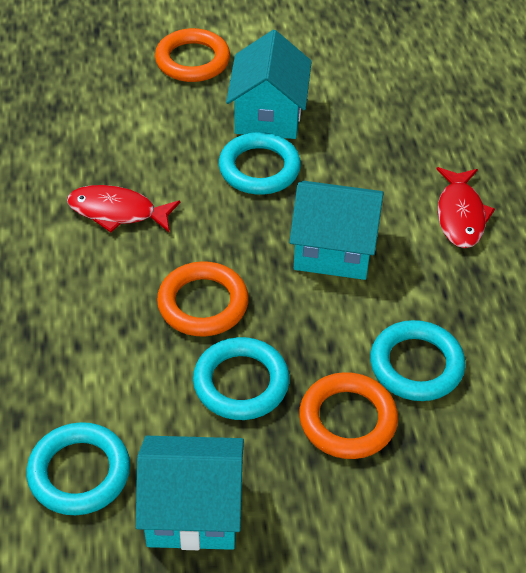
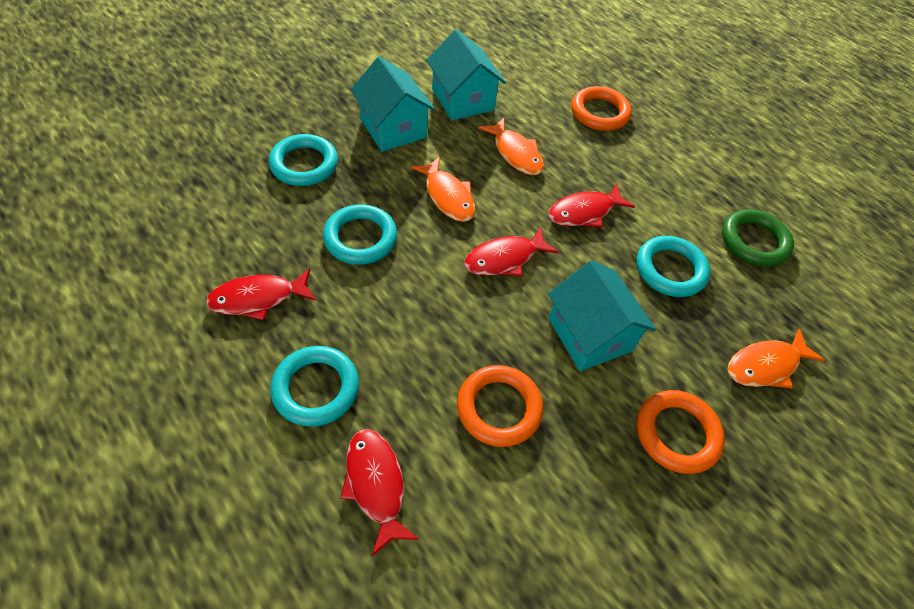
green ring: none = 0 -> [722,209,794,267] = 1
orange fish: none = 0 -> [411,157,475,222] [478,118,544,175] [728,329,825,389] = 3
red fish: [67,185,180,233] [437,167,495,248] = 2 -> [206,269,316,321] [340,429,419,556] [464,227,558,276] [548,184,635,228] = 4

